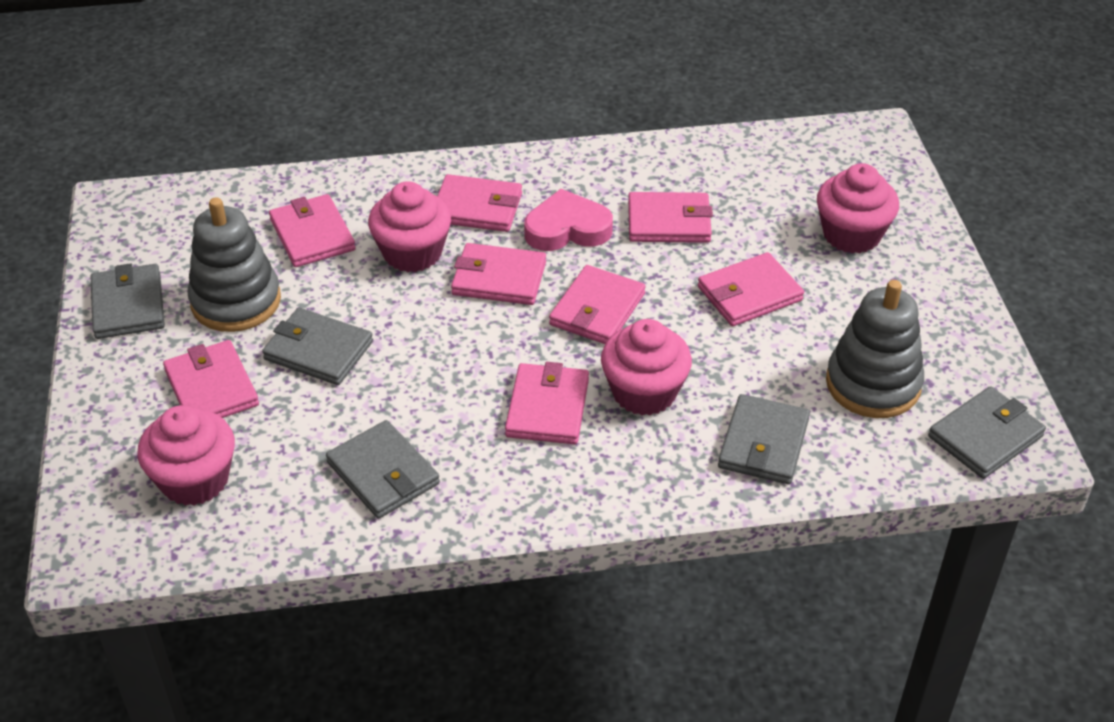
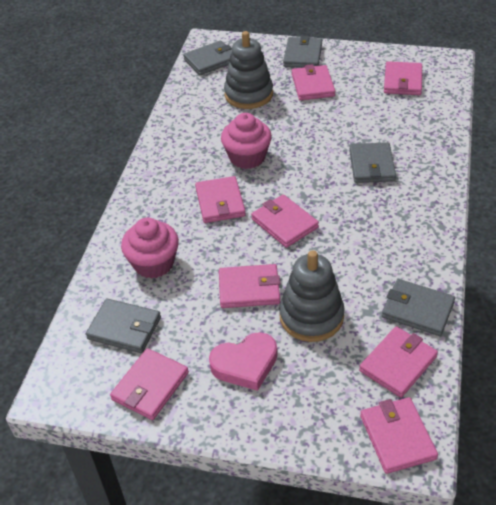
pink cupcake: [137,405,235,506] [368,181,451,272] [601,319,692,415] [817,163,899,253] = 4 -> [121,217,179,279] [221,113,272,169] = 2

